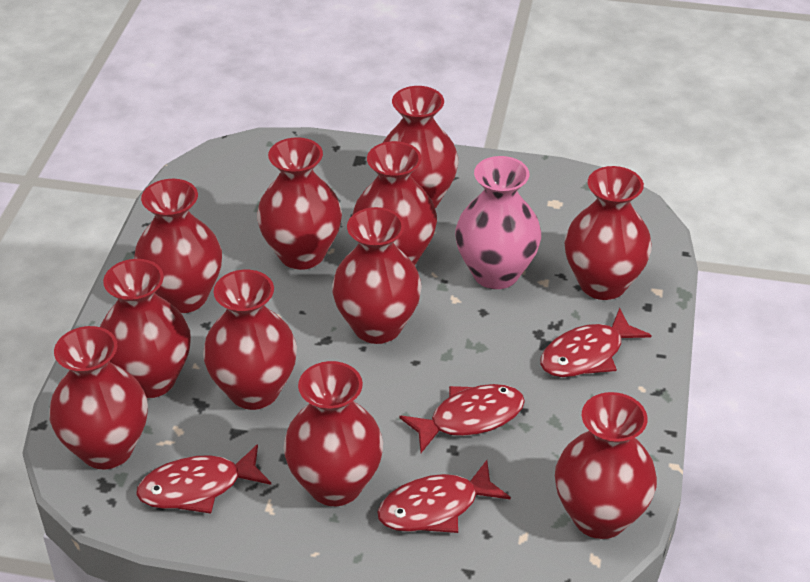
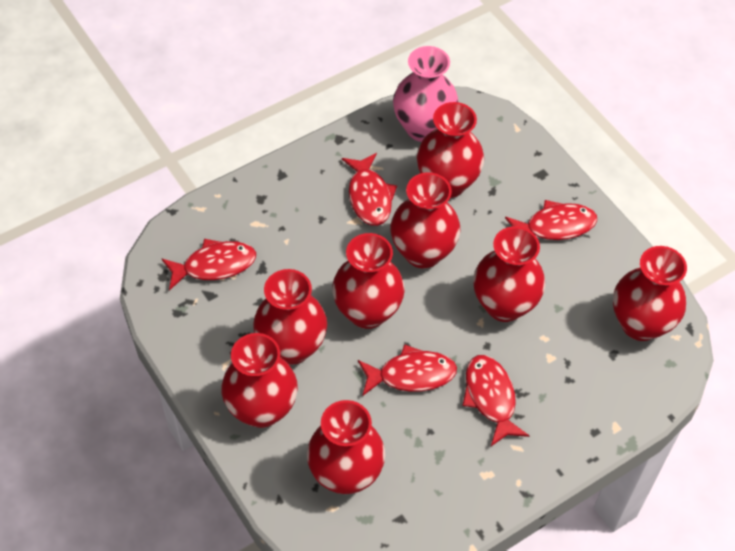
red fish: [136,444,271,513] [377,460,511,533] [399,384,525,453] [540,308,652,377] = 4 -> [162,239,256,291] [342,153,397,226] [358,344,457,396] [462,355,530,446] [505,200,597,240] = 5
red vase: [49,326,148,469] [100,259,191,398] [134,179,222,313] [203,270,297,410] [257,137,342,270] [283,361,383,506] [332,207,422,344] [352,141,437,265] [382,86,458,208] [555,392,657,539] [565,166,652,300] = 11 -> [221,333,298,428] [253,269,327,365] [307,400,385,494] [332,233,405,329] [390,172,461,268] [417,102,484,198] [473,226,545,322] [613,246,687,341] = 8

